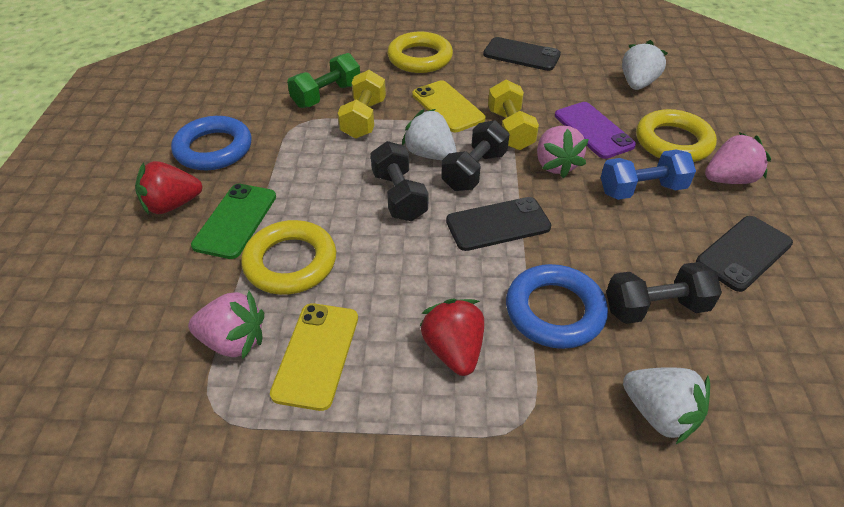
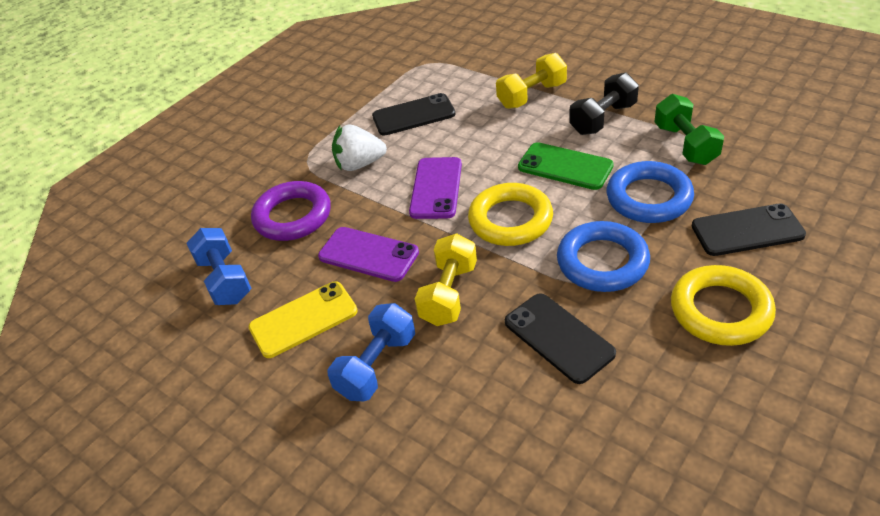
black dumbbell: [370,141,428,221] [441,120,510,191] [606,262,722,324] = 3 -> [569,73,639,135] = 1
blue dumbbell: [601,150,696,200] = 1 -> [187,228,251,305] [327,303,415,401] = 2
pink strawberry: [188,291,264,360] [537,126,589,178] [705,132,771,184] = 3 -> none = 0
purple phone: [555,102,636,159] = 1 -> [318,227,419,282] [409,157,462,219] = 2
purple ring: none = 0 -> [251,181,331,241] = 1
red strawberry: [135,161,203,215] [420,299,484,376] = 2 -> none = 0
white strawberry: [402,109,456,160] [622,40,668,90] [623,367,710,445] = 3 -> [332,125,387,171] = 1
yellow phone: [270,303,358,411] [412,80,486,132] = 2 -> [248,281,358,358] = 1
yellow ring: [241,220,336,295] [387,32,453,73] [636,109,717,162] = 3 -> [468,183,553,246] [671,265,776,346] = 2

